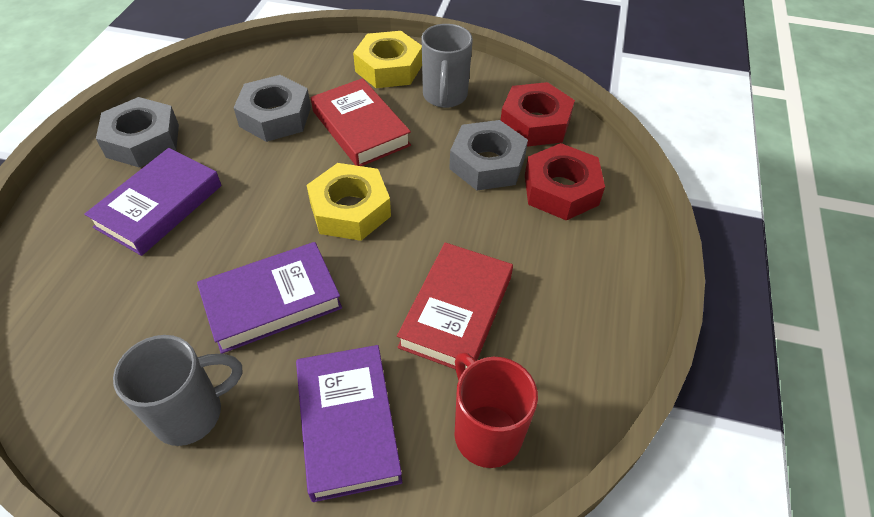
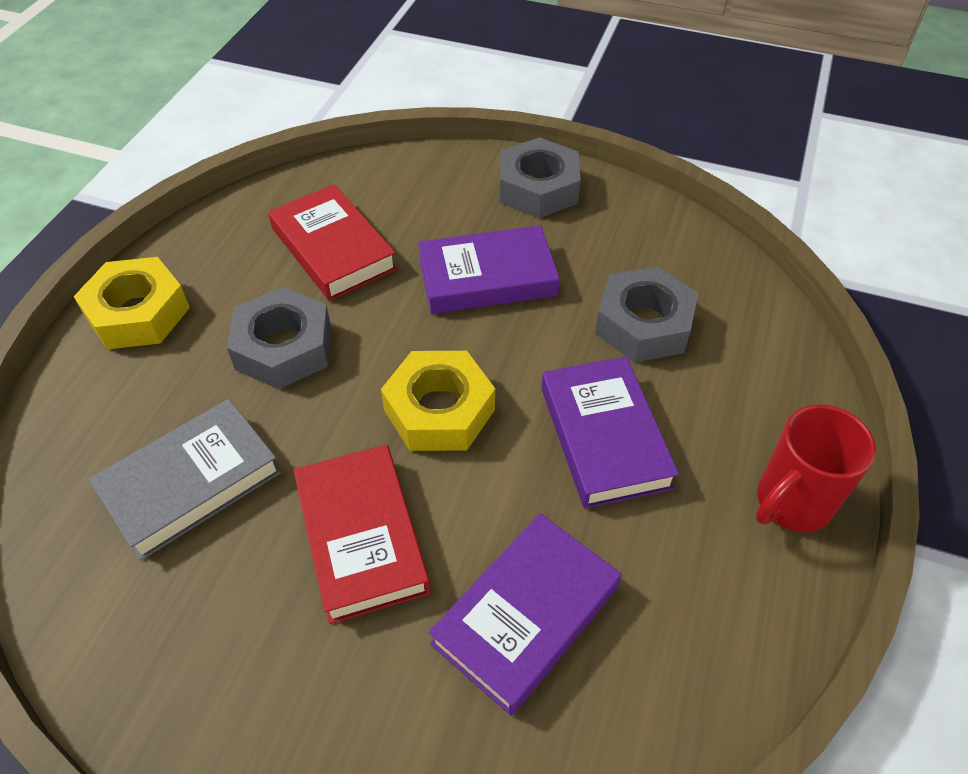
grey book: none = 0 -> [89,399,281,560] = 1
grey mug: [113,335,243,446] [421,24,473,108] = 2 -> none = 0
red nut: [501,82,575,147] [525,143,605,220] = 2 -> none = 0

